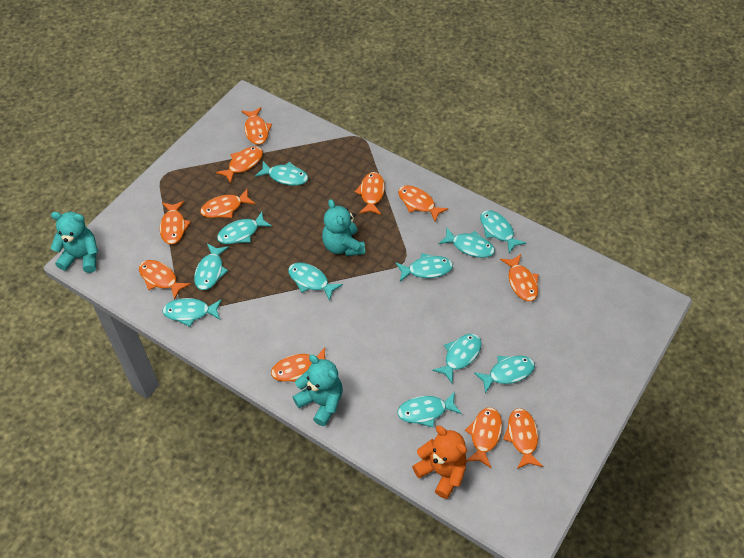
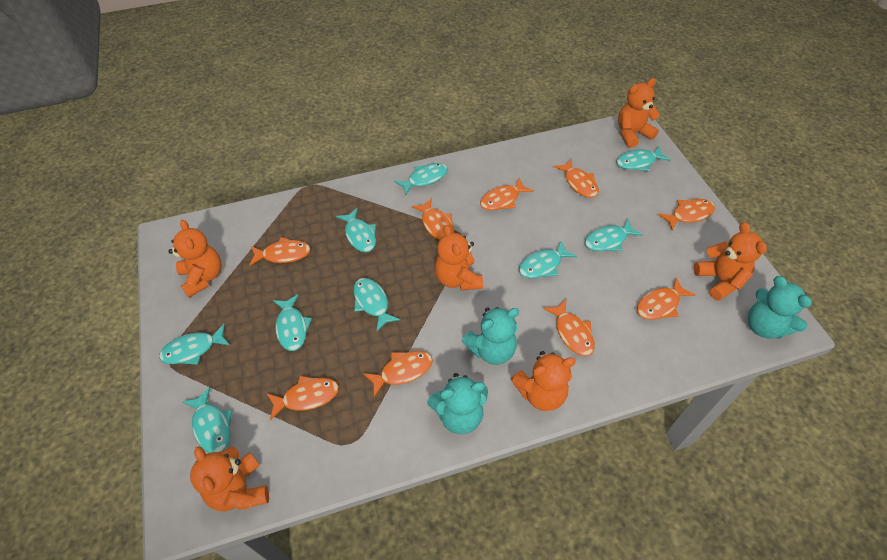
orange fish: [139,260,191,300] [160,201,191,244] [200,188,255,218] [216,146,263,184] [242,107,272,145] [271,347,325,382] [355,172,385,215] [398,185,449,221] [465,407,502,468] [500,254,539,301] [503,408,543,469] = 11 -> [249,237,310,266] [266,376,339,420] [363,351,433,397] [411,198,454,240] [480,178,533,211] [543,300,595,356] [554,159,599,198] [637,278,695,320] [658,199,715,230] = 9
orange teddy bear: [412,426,467,499] = 1 -> [168,220,221,298] [190,446,269,511] [435,225,483,290] [511,351,576,411] [618,78,660,148] [694,222,767,301] = 6
turquoise fish: [162,298,222,327] [194,243,229,290] [217,212,272,244] [255,161,308,186] [288,263,343,301] [396,253,453,281] [397,391,462,427] [432,334,482,384] [438,227,495,258] [474,355,535,393] [480,210,526,253] = 11 -> [159,323,230,365] [182,387,232,453] [273,294,312,351] [336,208,376,252] [353,278,400,332] [394,163,448,195] [519,241,577,278] [585,218,643,251] [616,146,671,171] = 9

